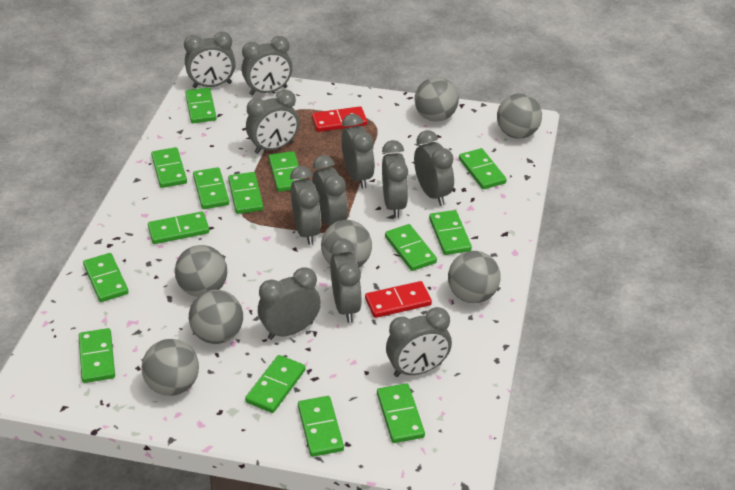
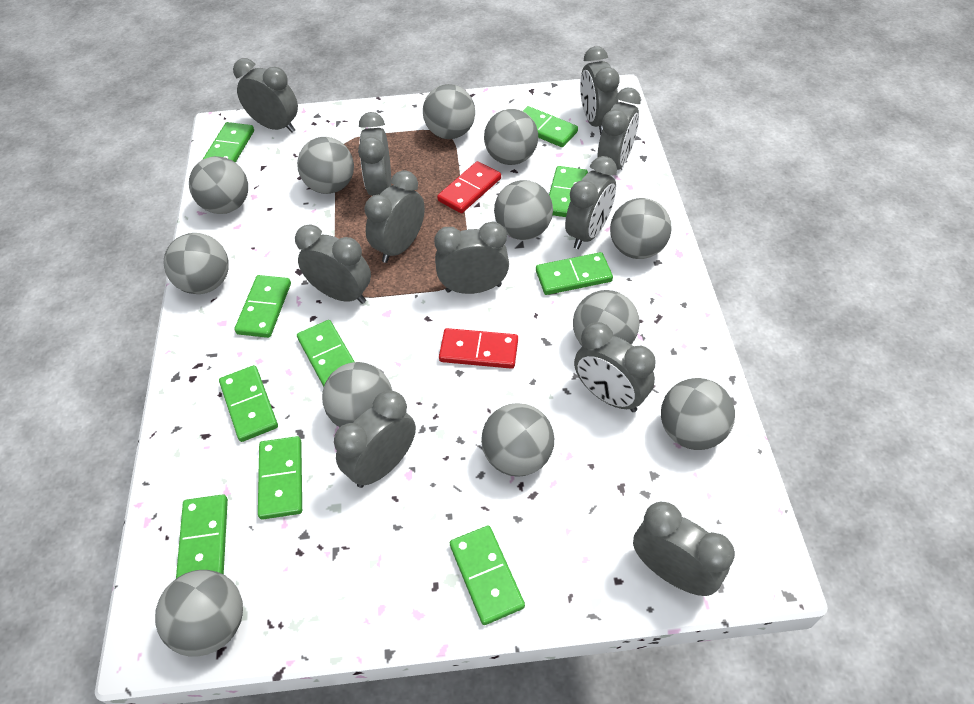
green domino: [79,328,115,383] [83,253,129,302] [148,211,209,244] [151,147,187,188] [185,87,217,123] [193,167,229,209] [228,172,263,214] [245,355,306,413] [269,151,301,192] [298,396,344,457] [377,383,425,443] [385,224,437,271] [429,210,472,255] [459,148,507,189] = 14 -> [176,494,228,579] [202,122,254,163] [219,365,278,442] [234,275,291,338] [258,436,302,520] [297,320,355,387] [450,525,525,625] [523,106,578,147] [536,252,613,295] [549,166,588,217] = 10
grey ball: [142,339,199,396] [175,245,227,297] [189,290,243,344] [321,220,372,267] [415,77,459,122] [448,251,501,303] [497,93,542,139] = 7 -> [155,570,243,657] [164,233,229,294] [189,156,248,214] [297,137,354,194] [322,362,392,427] [423,84,475,139] [481,403,554,477] [484,109,538,165] [494,180,553,240] [573,290,640,346] [610,198,672,259] [661,378,735,450] = 12

